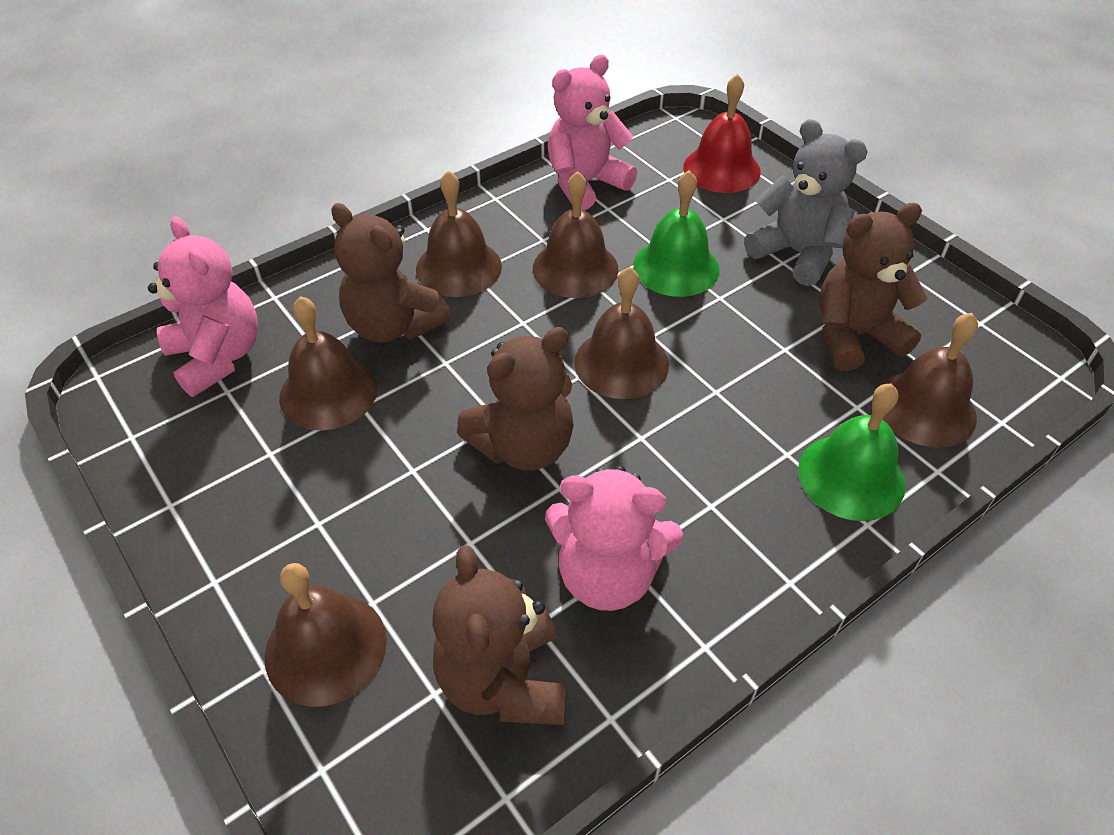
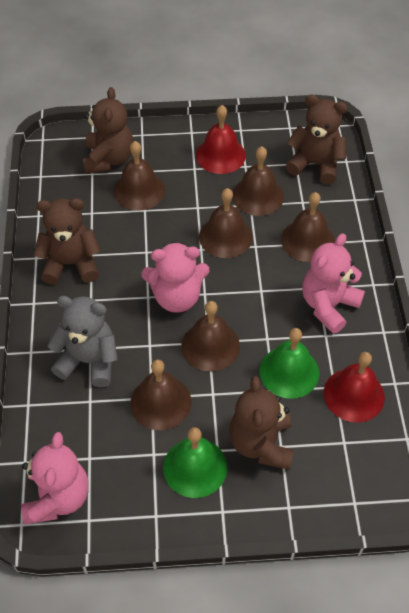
red bell: [683,74,761,193] = 1 -> [196,105,246,174] [324,352,385,423] = 2

